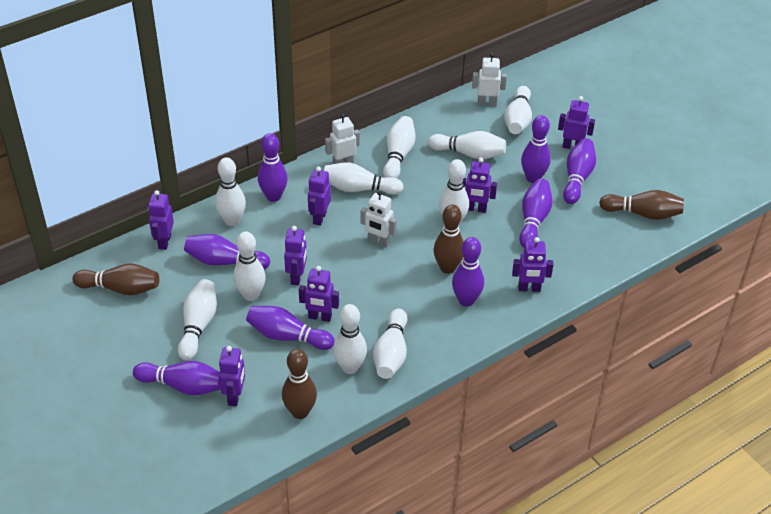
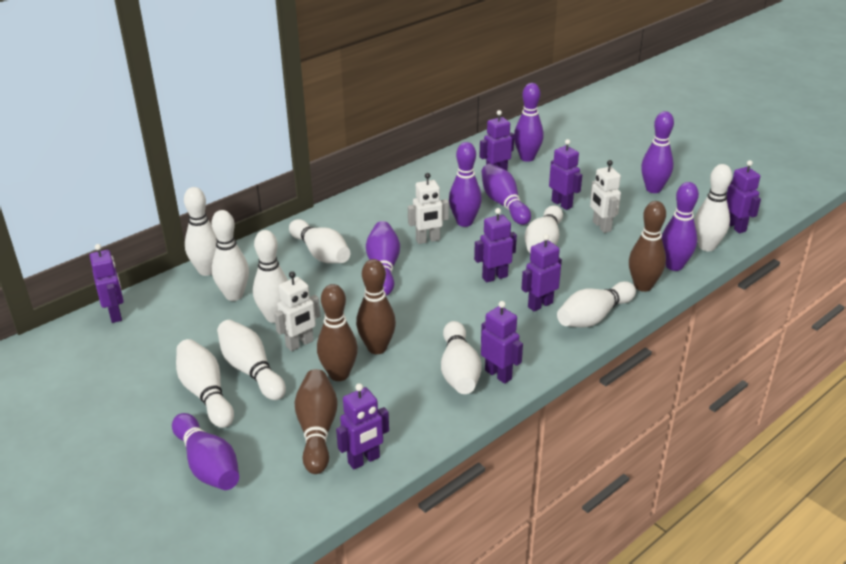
purple bowling pin: [133,361,221,395] [184,234,270,269] [246,306,334,350] [258,133,288,202] [452,237,484,307] [519,179,553,248] [521,115,551,183] [563,138,596,204] = 8 -> [172,413,239,490] [366,221,400,296] [449,142,482,227] [481,164,531,225] [514,83,544,162] [641,111,674,193] [661,182,699,271] = 7

